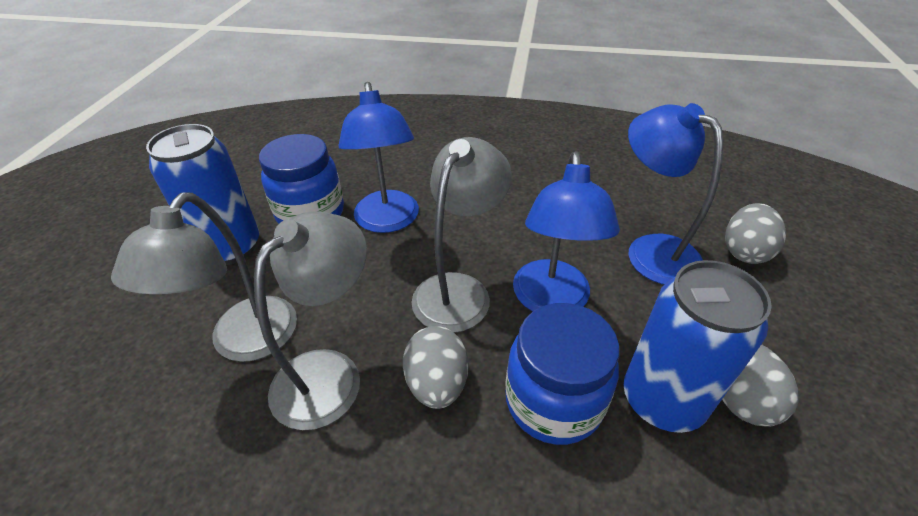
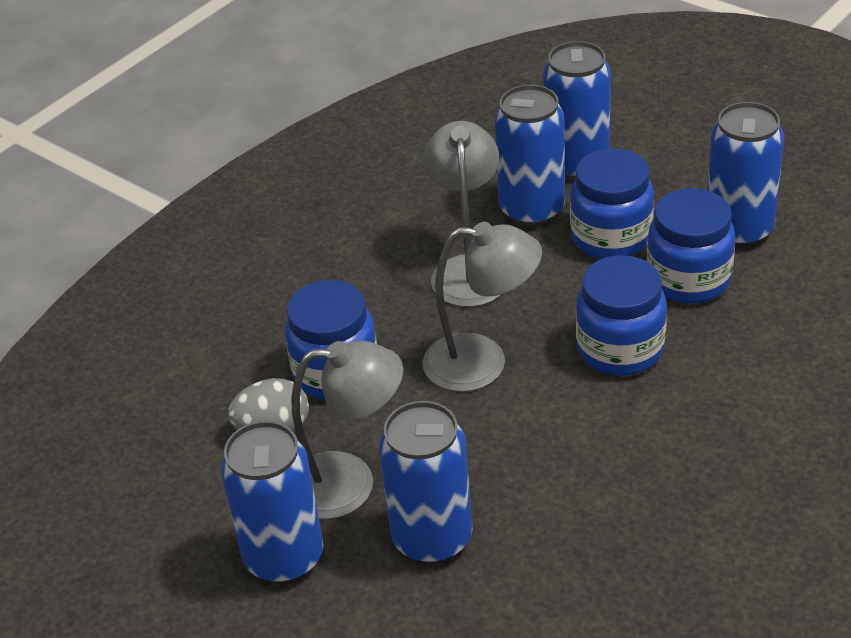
blue can: [146,124,259,265] [624,260,772,433] = 2 -> [221,421,323,584] [379,401,472,564] [495,85,565,227] [543,41,611,180] [707,102,784,248] = 5
blue jar: [259,134,344,224] [505,303,620,445] = 2 -> [285,280,377,400] [570,148,654,259] [576,255,667,376] [647,188,735,304] = 4
blue lamp: [338,82,419,233] [513,151,620,311] [628,103,723,285] = 3 -> none = 0
grey egg: [403,326,468,409] [722,344,799,427] [725,203,786,264] = 3 -> [228,378,309,433] = 1

